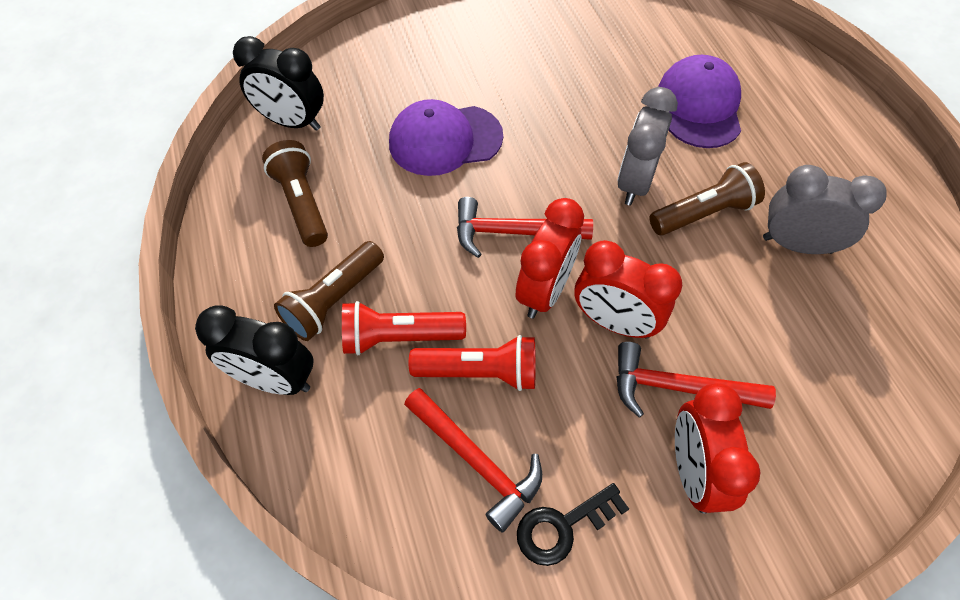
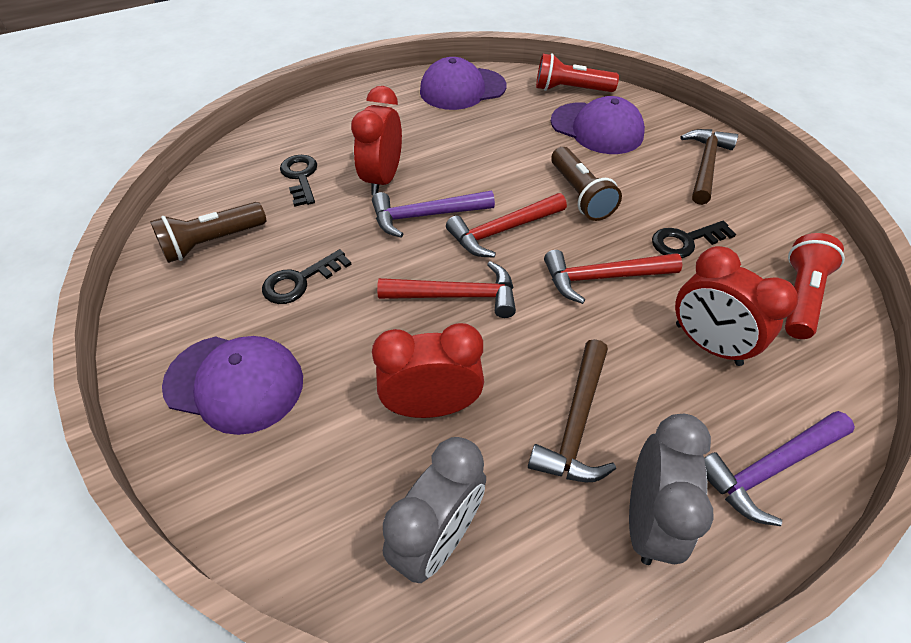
black clock: [195,306,313,395] [233,36,324,131] = 2 -> none = 0
black key: [517,483,629,566] = 1 -> [262,249,352,304] [280,155,317,207] [652,221,736,258] = 3
brown flashlight: [262,140,328,247] [274,241,384,341] [649,162,765,235] = 3 -> [150,202,266,263] [551,147,622,221] = 2
brown hammer: none = 0 -> [528,339,616,482] [680,129,738,205] = 2
purple cap: [389,99,503,176] [658,55,741,148] = 2 -> [162,336,303,435] [420,57,506,110] [551,96,645,154] = 3
purple hammer: none = 0 -> [372,191,495,238] [704,411,855,526] = 2

